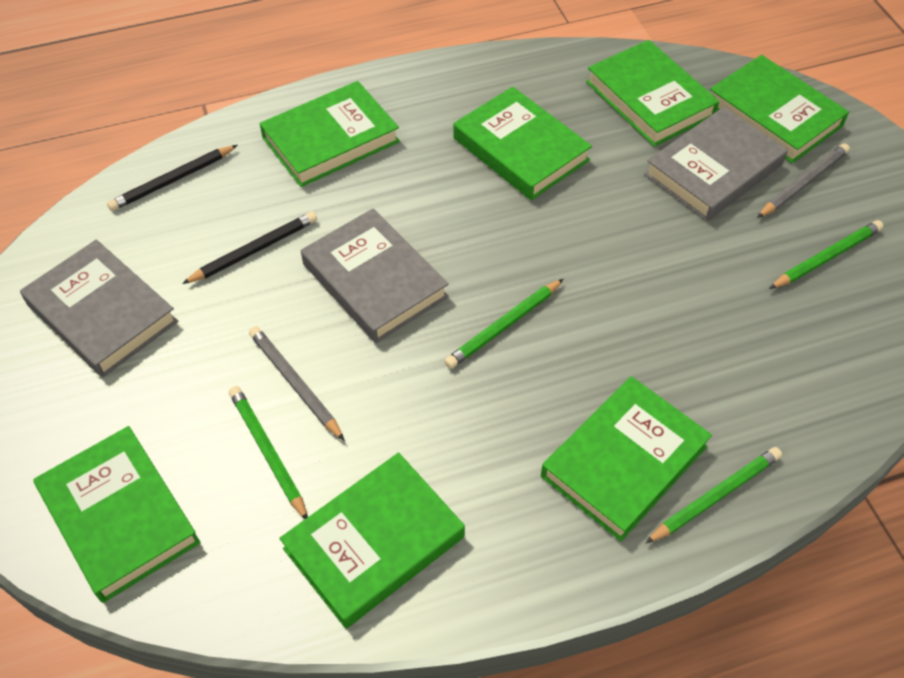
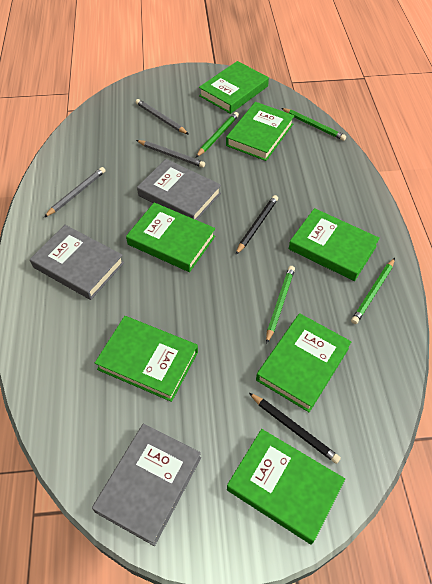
grey pencil: [249,326,345,441] [757,144,850,218] = 2 -> [44,167,105,217] [136,99,188,134] [136,140,205,168] = 3

